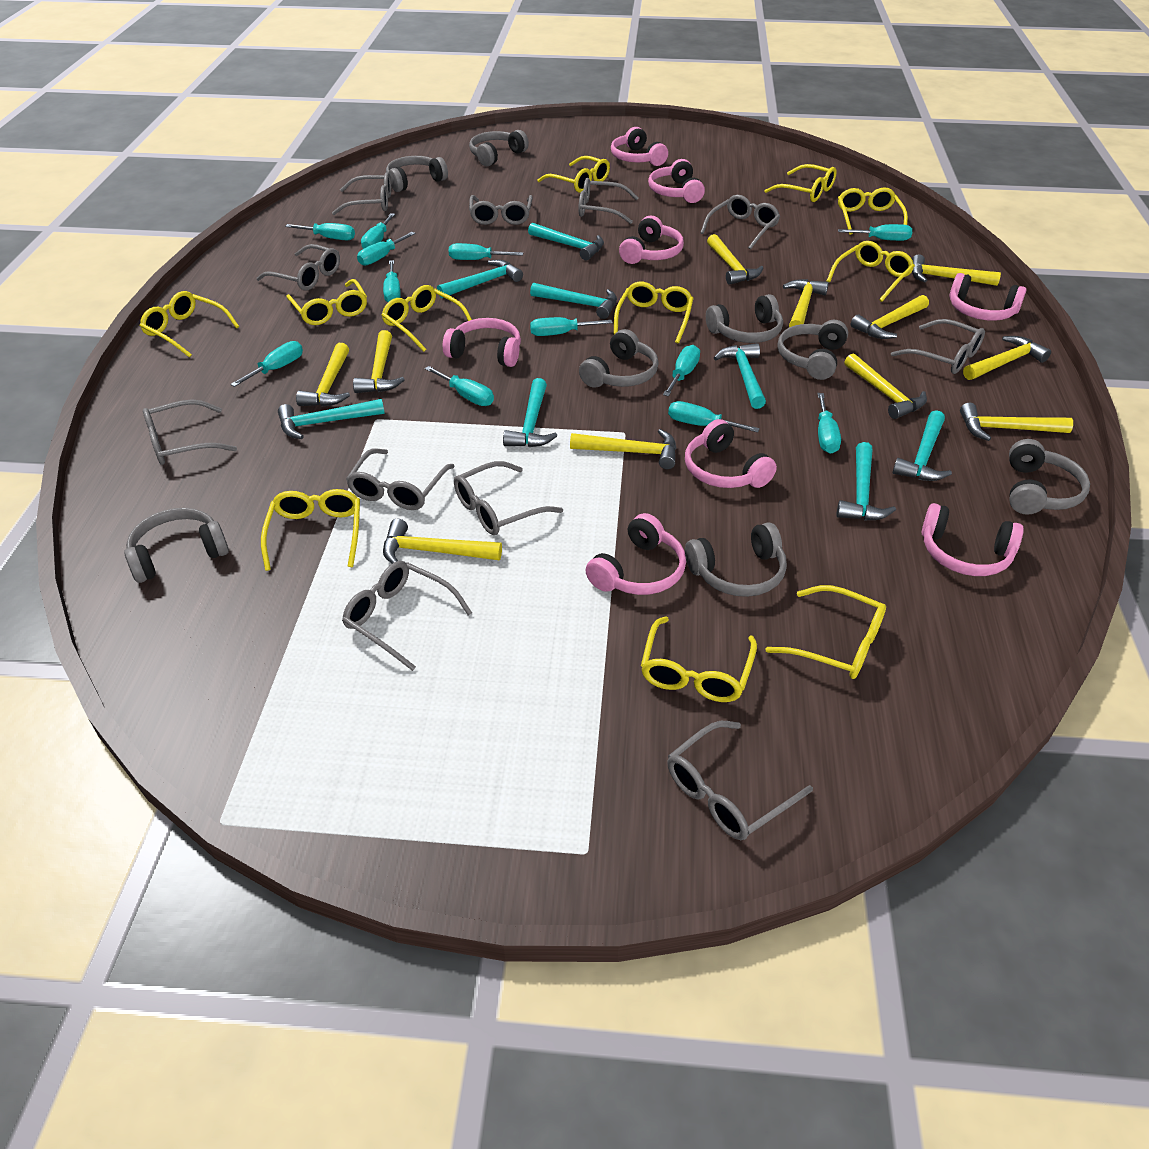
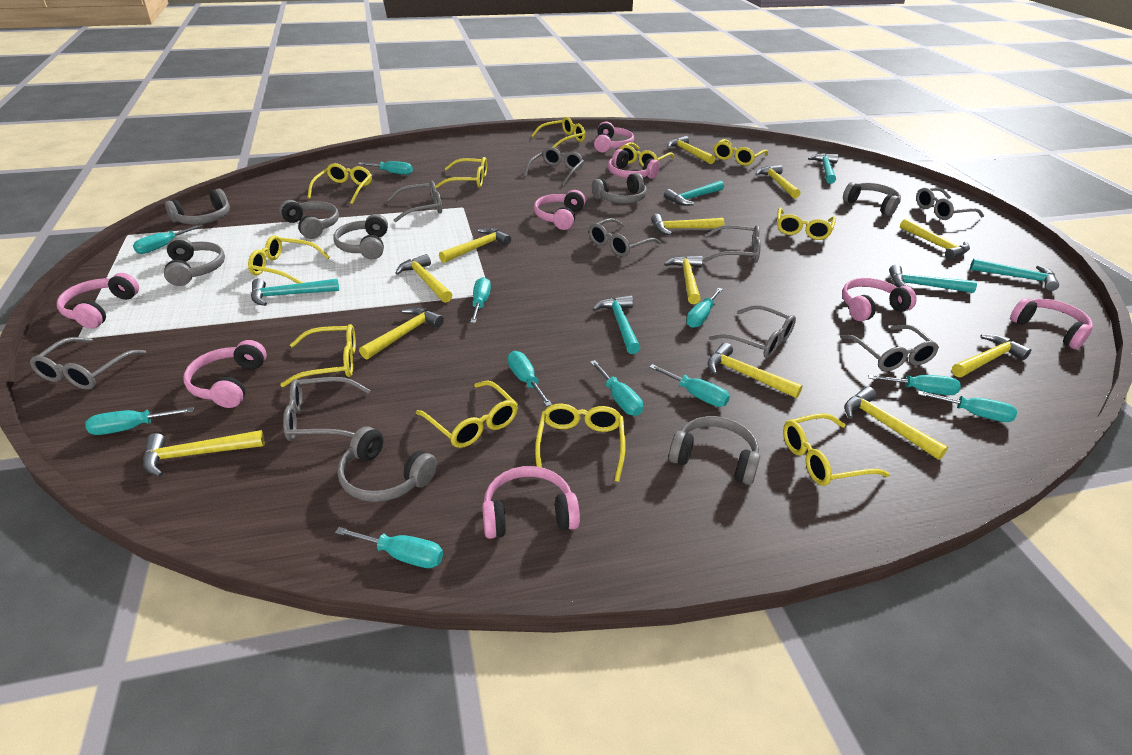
grey glasses: [143,399,237,465] [256,244,340,291] [332,172,391,215] [342,561,472,671] [346,448,455,510] [454,461,563,535] [469,195,533,225] [578,178,638,224] [667,721,813,840] [700,195,780,250] [891,319,985,374] = 11 -> [30,337,146,390] [283,377,370,441] [387,181,442,222] [524,147,584,186] [589,218,661,257] [704,225,761,263] [709,305,796,358] [840,325,939,371] [916,188,984,220] = 9
turquoise hammer: [278,399,385,439] [437,260,523,298] [503,378,557,447] [528,223,604,261] [530,283,617,319] [714,343,766,409] [836,442,896,520] [892,410,952,481] = 8 -> [251,279,339,306] [593,295,640,354] [664,180,724,206] [808,154,839,184] [889,264,977,293] [970,259,1059,291] = 6
turquoise screwdriver: [230,341,303,387] [285,223,355,240] [357,232,415,266] [361,213,395,249] [383,260,401,302] [425,366,494,406] [449,243,523,260] [530,317,613,336] [663,345,700,396] [668,401,760,433] [817,393,841,453] [838,224,912,241] = 12 -> [86,407,194,435] [133,224,202,254] [335,527,443,568] [358,161,413,175] [470,277,491,323] [508,351,552,407] [590,360,643,416] [649,364,730,407] [686,288,723,328] [868,375,961,395] [918,391,1017,422] = 11
yellow hammer: [296,343,350,407] [353,330,405,393] [383,519,502,564] [570,429,676,469] [707,234,763,285] [783,279,829,327] [844,353,927,419] [851,295,929,339] [912,254,1001,286] [960,403,1073,441] [963,336,1051,380] = 11 -> [143,430,265,477] [359,307,444,360] [395,254,452,303] [439,228,511,263] [651,214,724,235] [664,256,703,304] [668,136,715,164] [707,343,803,398] [756,165,800,198] [844,387,948,460] [900,219,970,260] [952,334,1031,377] = 12

